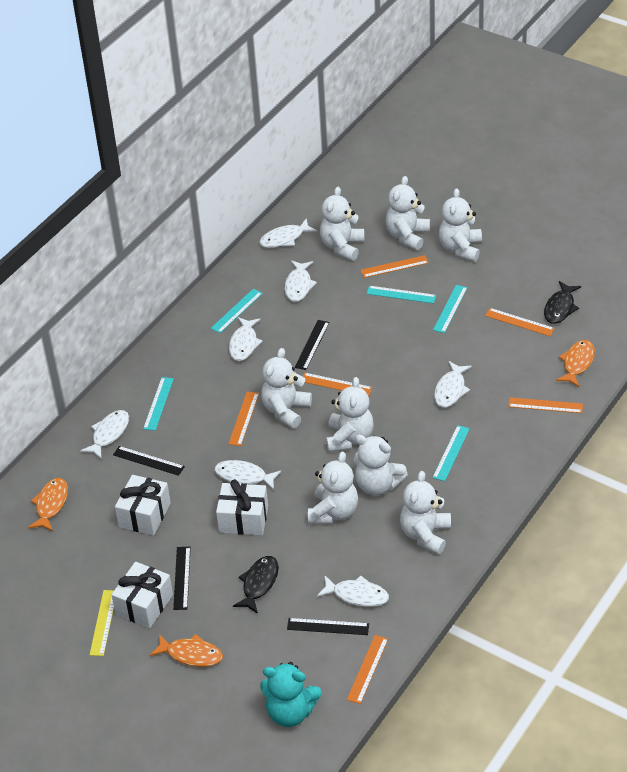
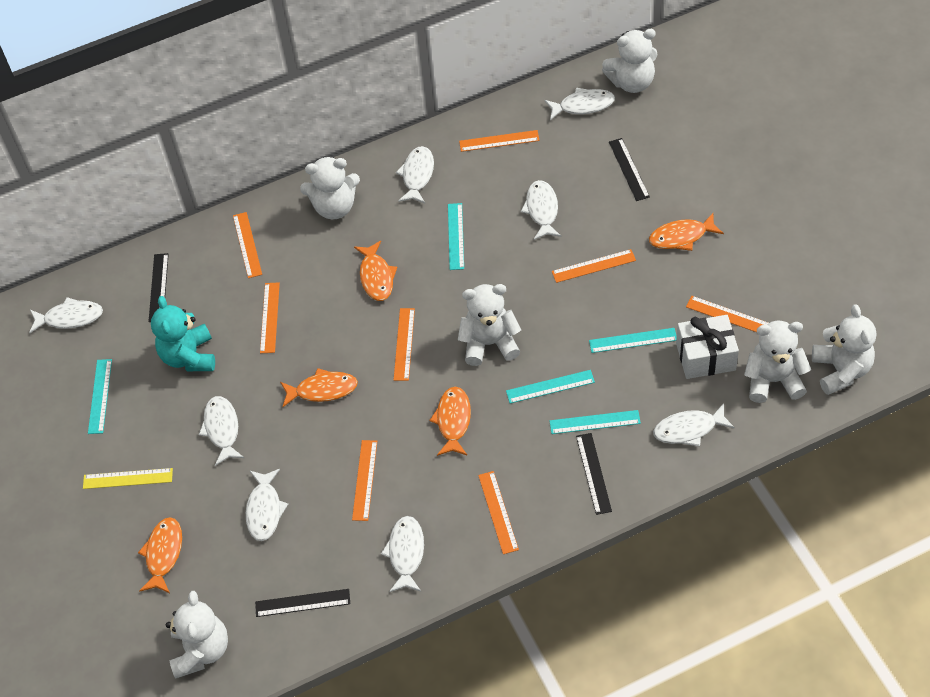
black fish: [233,556,279,614] [544,281,581,324] = 2 -> none = 0
orange fish: [28,478,68,531] [150,634,223,667] [556,340,595,387] = 3 -> [138,517,182,593] [280,368,358,407] [354,241,397,301] [429,387,471,456] [649,213,724,251] = 5
orange ruler: [229,392,259,446] [302,372,372,396] [347,635,388,704] [361,255,429,278] [485,308,555,336] [508,397,583,413] = 6 -> [233,212,262,278] [260,282,280,353] [352,440,377,521] [394,308,415,381] [459,130,540,152] [478,471,519,554] [552,249,636,283] [686,296,769,332] = 8
white fish: [80,410,129,460] [214,460,282,490] [229,317,263,361] [259,219,317,248] [284,260,317,302] [317,575,389,607] [434,361,472,408] = 7 -> [29,297,103,333] [199,396,244,466] [246,469,288,541] [381,516,424,592] [396,146,434,204] [521,180,561,240] [544,88,615,120] [653,403,735,447] = 8
white gift: [111,562,173,628] [115,475,171,536] [216,479,268,535] = 3 -> [676,315,739,379] = 1
white teddy bear: [261,348,312,429] [308,452,358,524] [320,187,364,261] [326,377,374,452] [354,435,408,496] [385,176,430,251] [400,471,451,554] [439,188,482,262] = 8 -> [166,591,228,678] [300,157,360,219] [458,284,521,366] [602,29,657,93] [744,321,811,403] [812,304,876,395] = 6

